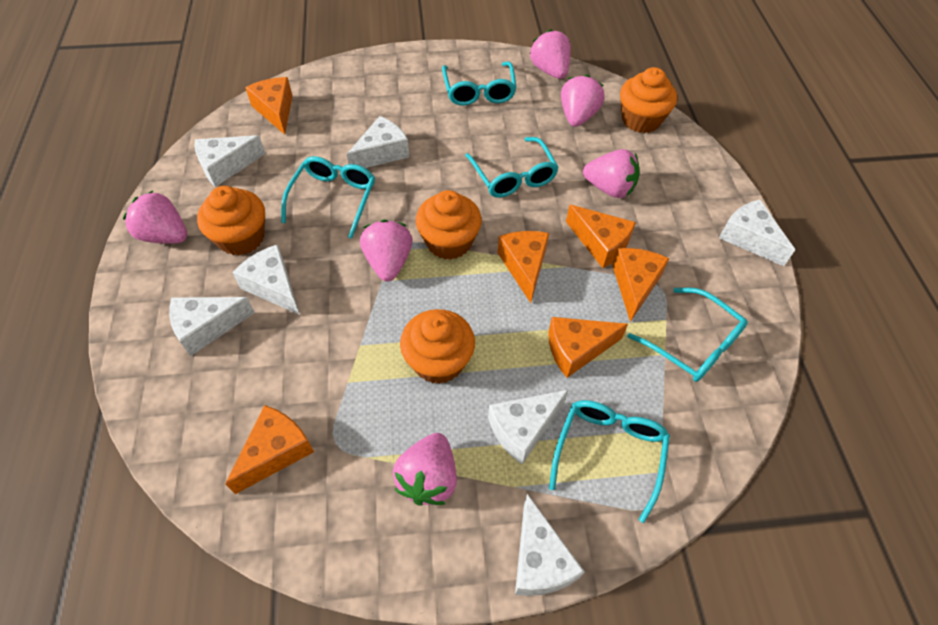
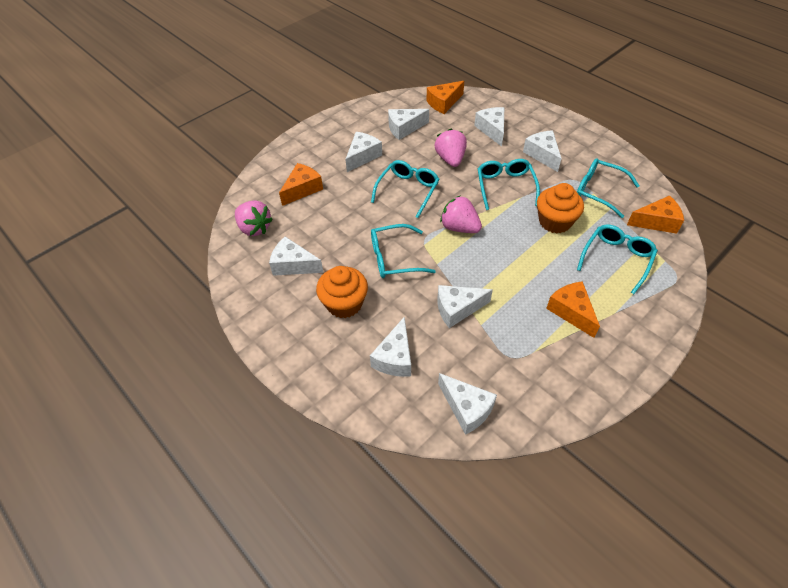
orange cheese: [225,405,314,494] [245,77,292,135] [497,231,549,303] [548,317,628,378] [566,205,636,268] [612,248,669,322] = 6 -> [279,163,323,206] [426,81,464,114] [546,281,600,338] [627,195,684,234] = 4
orange cupcake: [197,186,265,255] [400,309,475,384] [416,190,482,260] [620,67,677,133] = 4 -> [316,266,368,318] [537,183,584,234] = 2
pink strawberry: [123,191,187,244] [360,220,413,281] [393,433,457,506] [530,29,571,79] [561,75,605,127] [583,149,640,198] = 6 -> [235,200,273,236] [435,129,467,167] [440,195,482,233] = 3
white cheese: [169,297,255,356] [195,135,265,187] [232,244,300,315] [347,116,409,168] [488,390,568,464] [515,494,585,596] [719,199,795,266] = 7 -> [269,237,324,276] [345,132,382,172] [370,316,411,377] [388,109,429,140] [438,285,493,328] [438,373,497,435] [474,107,504,147] [523,130,562,172] = 8

